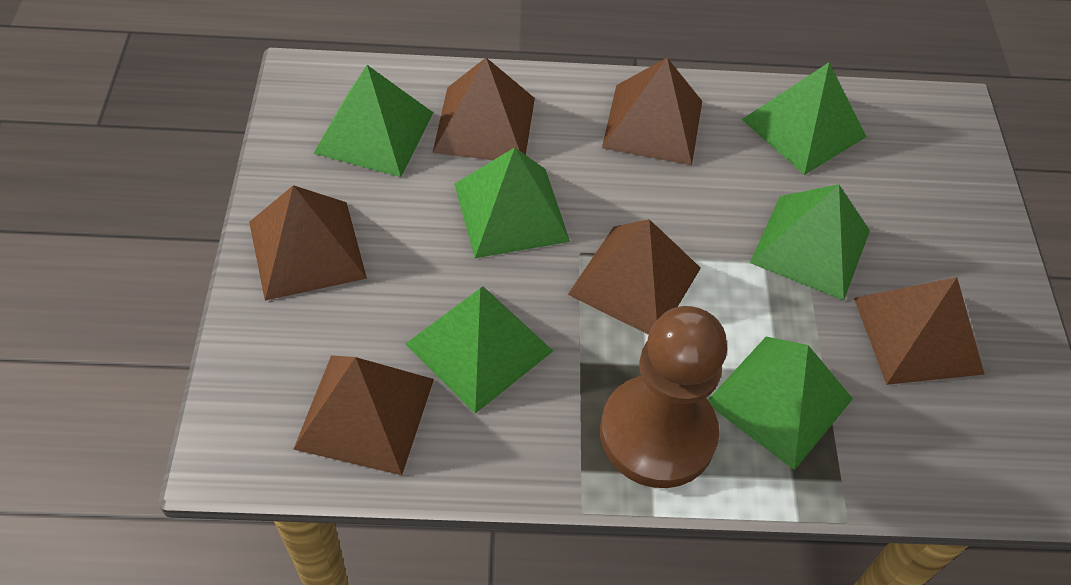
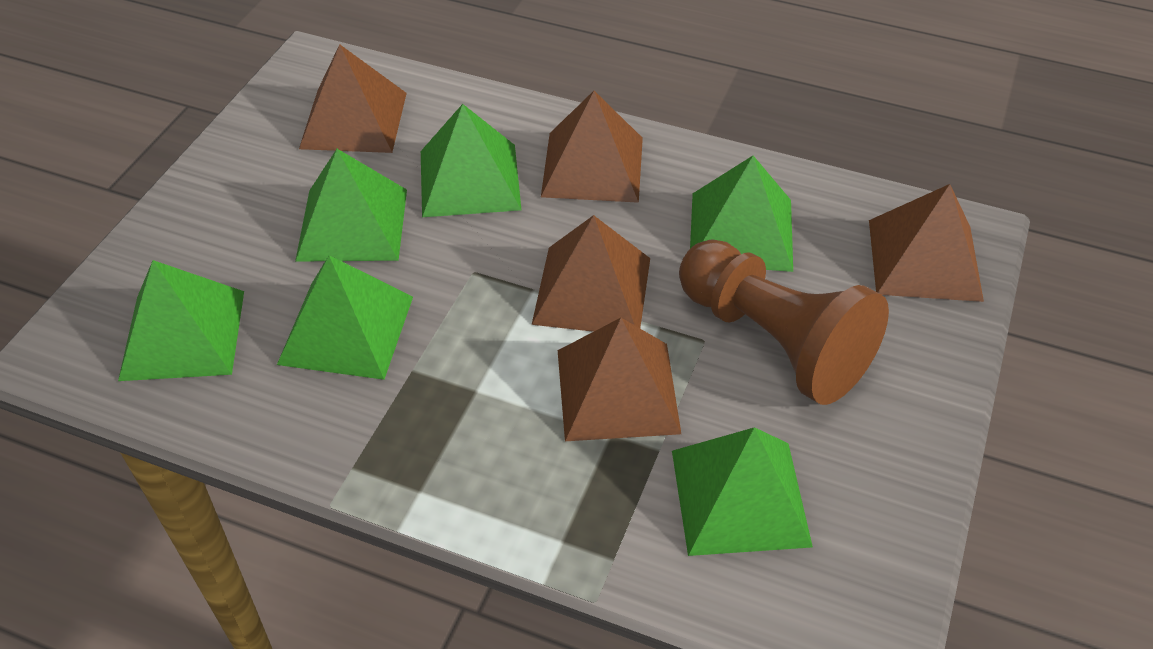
brown pyramid: [249,185,367,301] [293,355,434,475] [433,58,535,160] [568,219,701,335] [602,58,702,165] [854,277,985,385] = 6 -> [299,44,407,153] [532,215,650,332] [541,91,643,203] [558,318,681,441] [869,184,984,302] = 5

